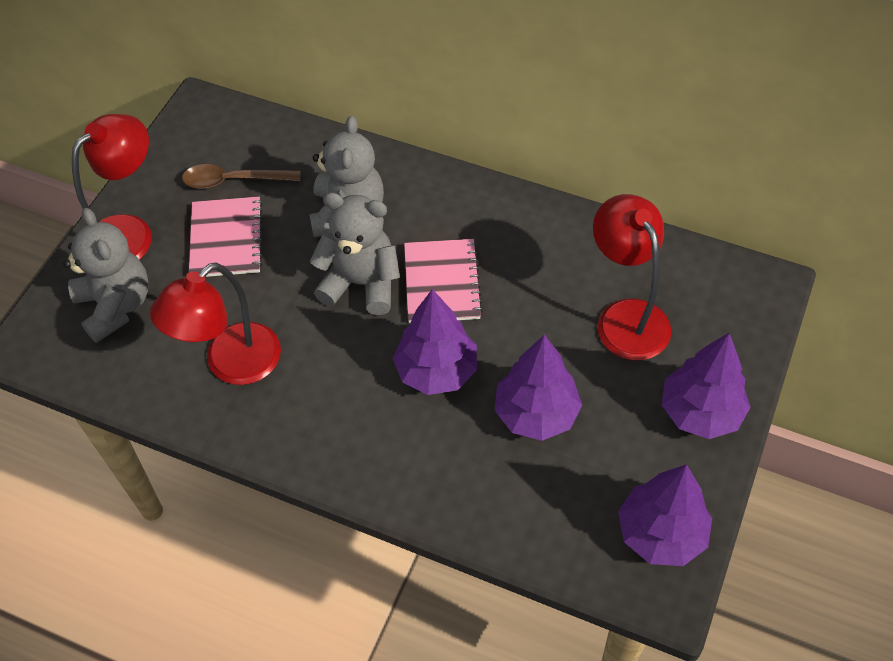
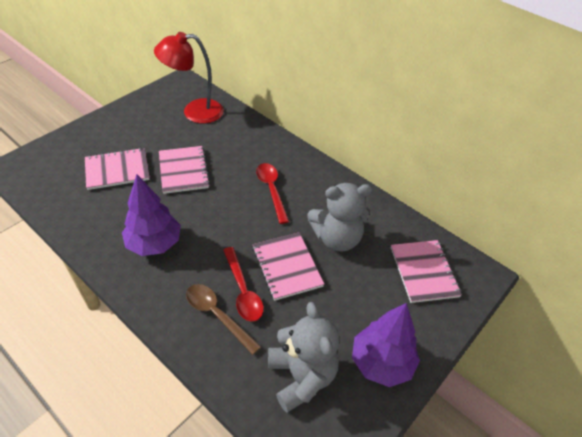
grey teddy bear: [63,208,149,343] [309,116,384,237] [310,193,400,315] = 3 -> [268,302,339,413] [307,183,372,251] = 2
pink notebook: [189,197,263,277] [404,239,483,323] = 2 -> [85,148,150,190] [159,146,210,194] [252,232,324,301] [391,240,462,303] = 4
purple tree: [393,289,477,395] [494,335,582,441] [618,464,712,566] [662,333,751,439] = 4 -> [122,174,181,256] [352,303,420,387] = 2
red lamp: [72,114,152,260] [150,262,281,385] [593,194,671,360] = 3 -> [154,32,224,124] = 1
red spoon: none = 0 -> [223,247,264,322] [256,163,289,224] = 2

